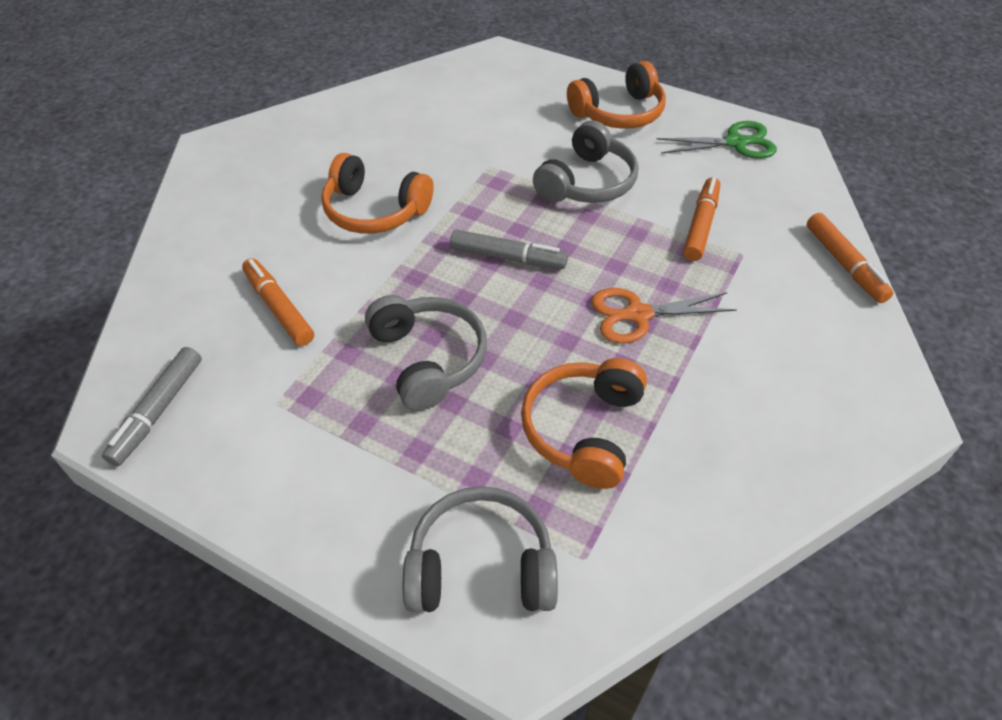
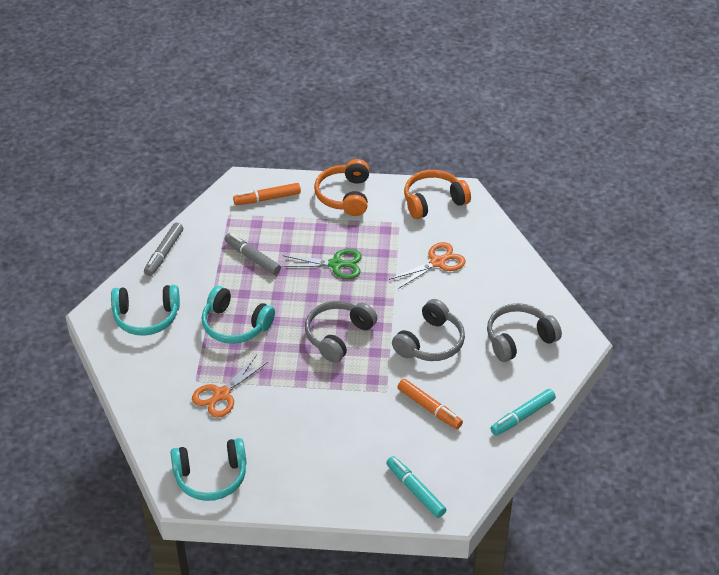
orange headphones: [321,153,434,234] [521,358,647,489] [567,61,666,129] = 3 -> [314,159,369,216] [404,170,471,219] = 2
orange marker: [242,258,314,346] [683,177,720,261] [807,213,893,303] = 3 -> [233,183,301,205] [397,379,463,429] = 2
orange scissors: [591,288,737,344] = 1 -> [192,355,268,417] [389,242,466,289] = 2
turquoise headphones: none = 0 -> [111,285,180,336] [170,438,247,501] [202,286,275,344] = 3
turquoise marker: none = 0 -> [386,456,446,518] [491,389,556,436] = 2

